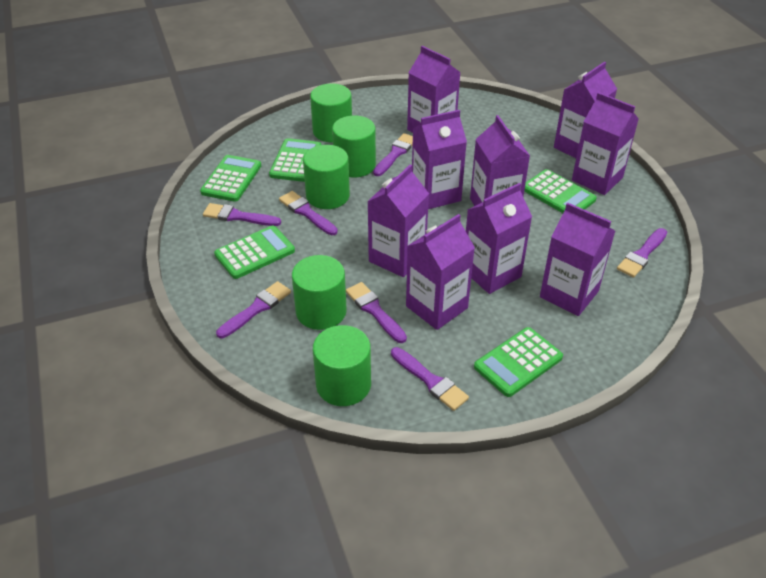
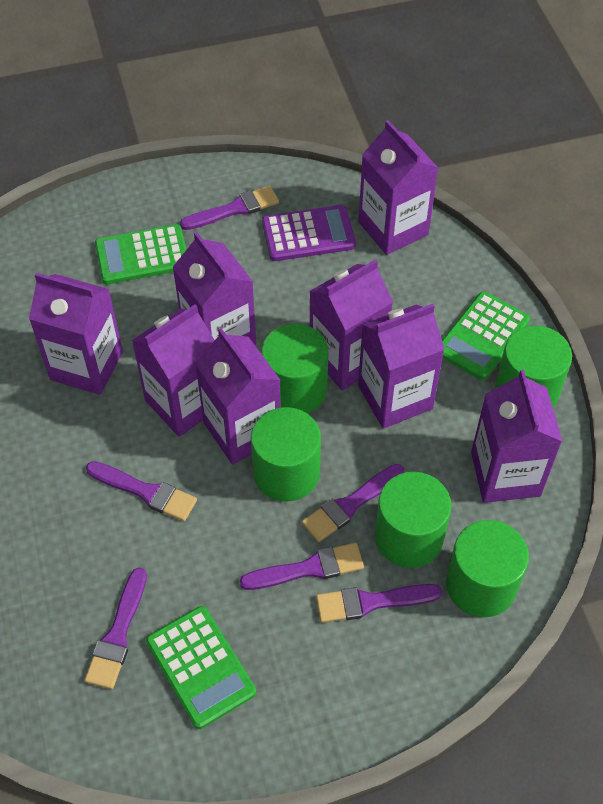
green calculator: [200,155,261,202] [214,225,295,279] [269,138,321,182] [474,327,563,397] [524,169,597,213] = 5 -> [95,224,187,285] [146,606,256,729] [442,292,530,380] = 3
purple brush: [203,203,281,226] [216,281,291,338] [279,191,338,235] [346,282,407,343] [373,133,413,176] [391,347,469,411] [617,228,667,278] = 7 -> [84,568,147,689] [86,461,197,521] [180,186,279,230] [240,543,364,590] [302,464,404,542] [316,584,442,623] = 6
purple calculator: none = 0 -> [262,205,356,261] = 1
purple carton: [367,165,429,277] [406,214,475,330] [407,46,461,133] [412,110,467,209] [466,183,532,294] [470,115,530,206] [540,203,615,316] [554,62,617,158] [572,92,639,195] = 9 -> [29,273,123,395] [132,304,215,437] [172,232,256,345] [195,328,281,464] [310,259,393,390] [358,120,438,255] [358,304,445,429] [471,370,562,503] = 8

